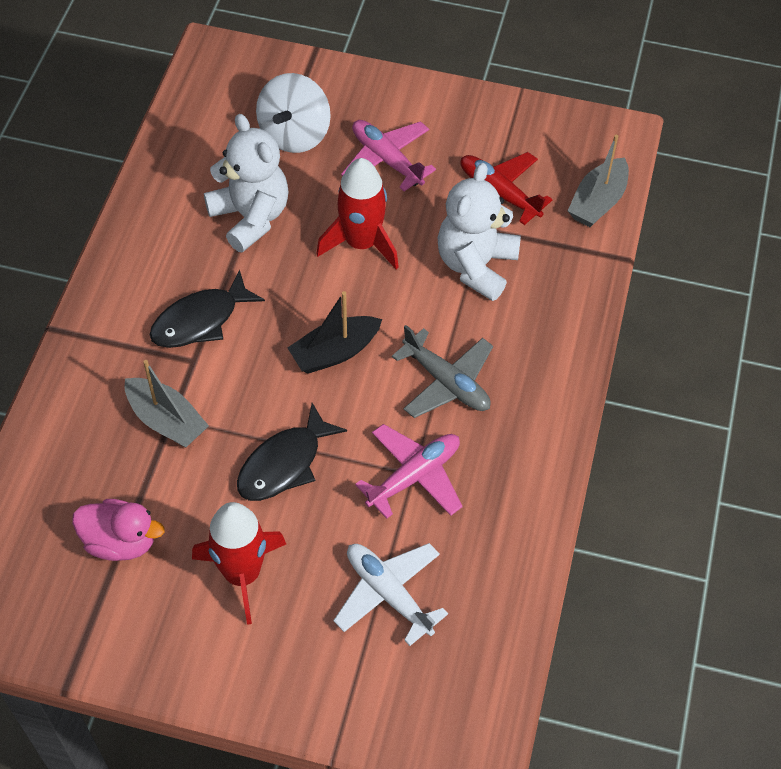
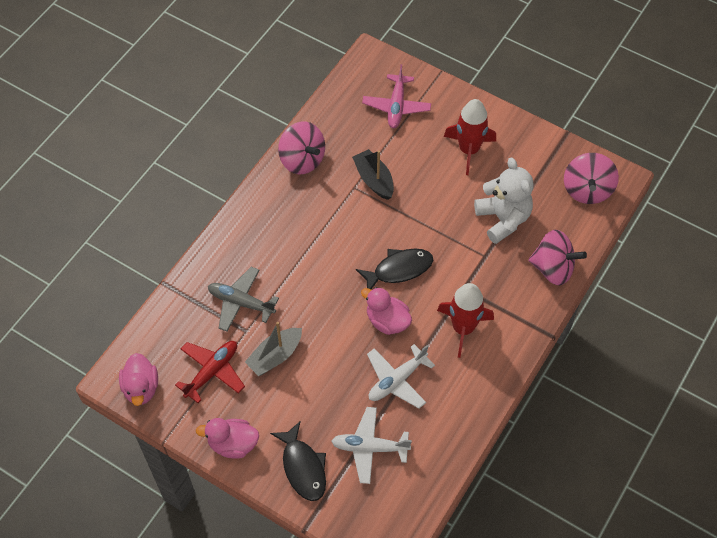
grey boat: [125,360,209,448] [568,135,629,227] = 2 -> [245,322,302,376] = 1
pink duck: [72,499,165,561] = 1 -> [119,353,158,406] [196,418,259,458] [361,287,412,335] = 3
pink plane: [341,120,436,191] [355,424,462,519] = 2 -> [362,64,431,128] = 1
pink spinning top: none = 0 -> [278,122,325,174] [528,230,587,285] [564,153,619,204] = 3
white plane: [333,543,448,646] = 1 -> [331,407,412,484] [367,344,435,409] = 2
white spinning top: [256,73,331,153] = 1 -> none = 0
white teddy bear: [204,114,289,252] [438,163,521,301] = 2 -> [474,158,533,244] = 1

